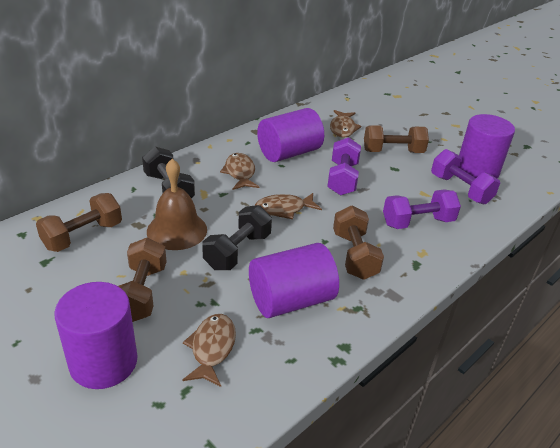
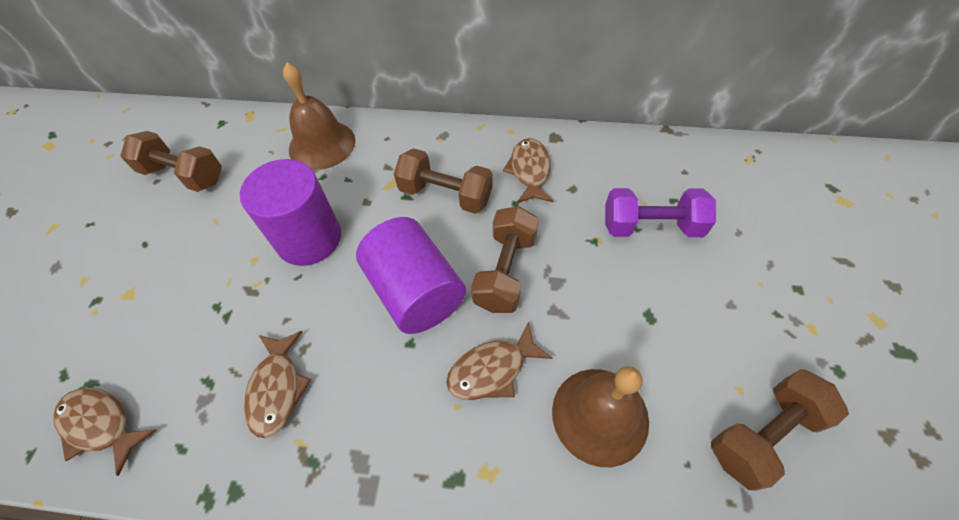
black dumbbell: [142,147,195,198] [202,205,272,270] = 2 -> none = 0
brown bell: [147,159,207,250] = 1 -> [283,62,355,170] [552,366,649,467] = 2
purple cylinder: [54,282,138,389] [249,243,339,318] [257,108,324,162] [459,114,515,179] = 4 -> [240,159,341,266] [356,217,466,334] = 2
purple dumbbell: [327,137,361,196] [383,189,461,229] [431,149,500,204] = 3 -> [605,188,716,237] = 1

